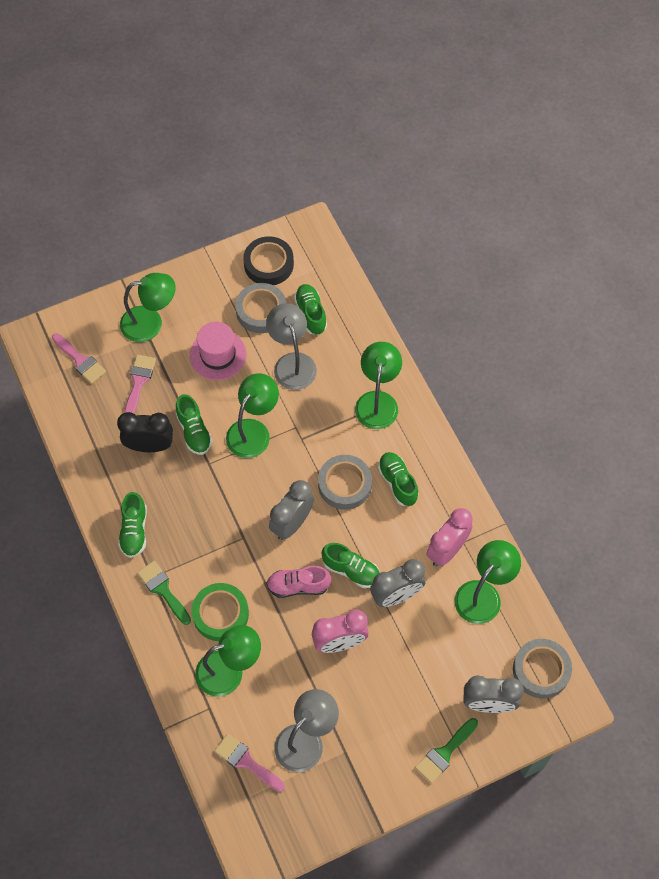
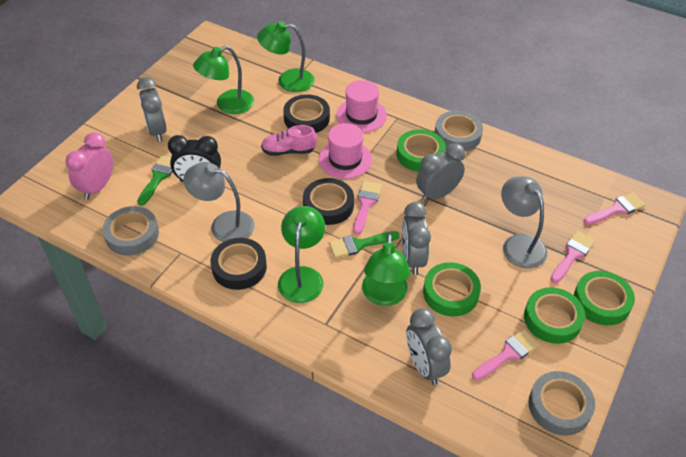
black tape: [243,236,294,285] = 1 -> [211,238,267,290] [283,94,330,133] [303,178,354,225] = 3
green lamp: [120,273,176,342] [195,625,261,697] [226,373,279,458] [355,342,402,429] [455,540,521,624] = 5 -> [193,46,254,114] [257,21,315,92] [278,206,325,303] [362,234,411,306] = 4
green shoe: [118,492,147,558] [176,394,212,455] [294,284,327,335] [321,543,380,588] [378,452,419,506] = 5 -> none = 0
green tape: [192,583,249,641] = 1 -> [397,129,446,172] [423,262,481,316] [524,287,585,344] [574,271,635,325] = 4
grey clock: [269,480,314,540] [370,559,425,607] [463,675,524,713] = 3 -> [137,77,167,142] [402,202,431,275] [406,308,452,385] [416,143,465,202] = 4
pink brush: [52,333,106,384] [124,354,156,413] [214,734,285,792] = 3 -> [353,181,382,235] [472,329,540,381] [550,231,595,283] [584,192,646,225] = 4
pink clock: [312,609,369,653] [426,508,473,567] = 2 -> [66,132,113,200] = 1
pink hat: [190,322,247,380] = 1 -> [319,123,372,179] [336,80,387,132] = 2

